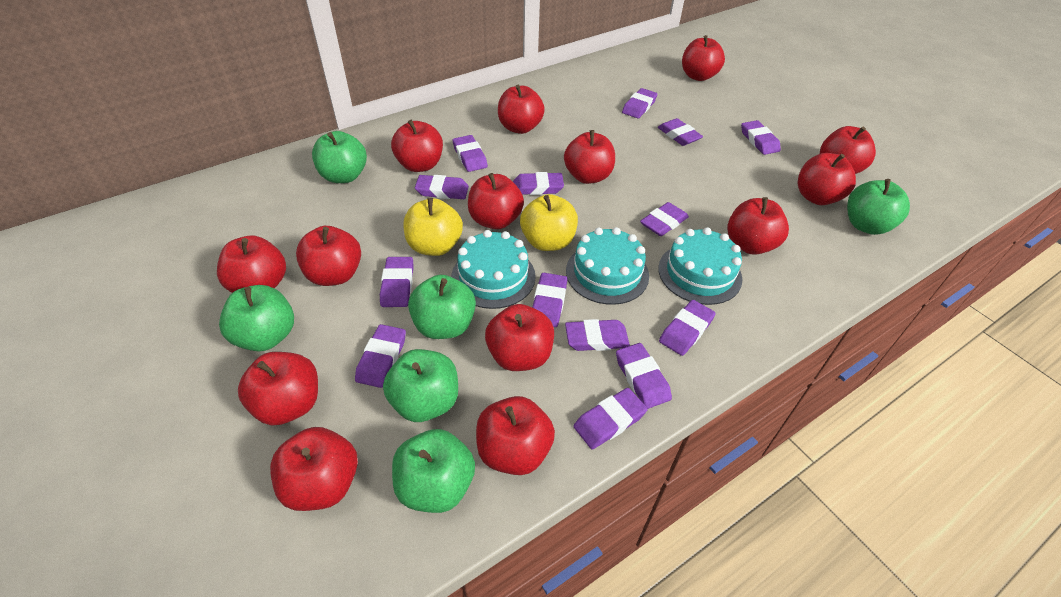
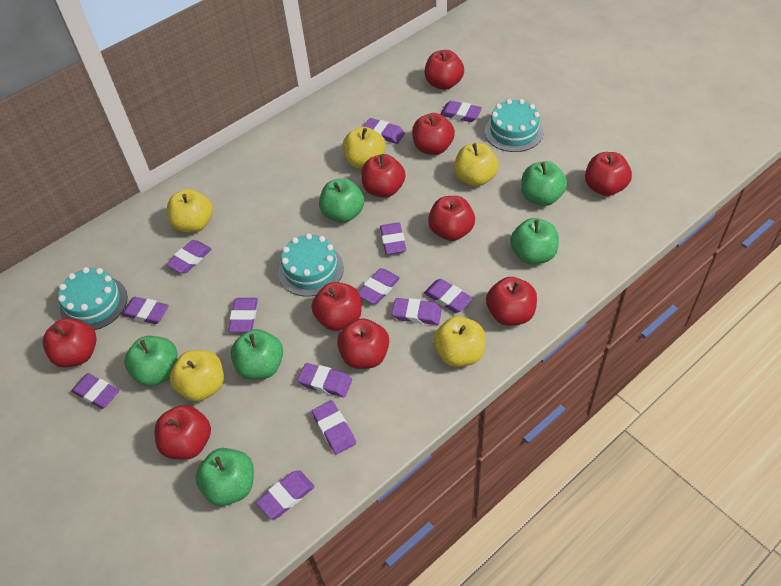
purple eraser: [355,324,406,388] [380,257,414,307] [415,175,469,199] [453,135,488,172] [513,172,564,195] [532,273,567,327] [565,319,630,351] [573,388,647,449] [616,343,672,409] [622,88,657,118] [640,202,689,236] [658,118,703,146] [659,300,716,356] [741,120,781,155] = 14 -> [71,373,119,409] [122,297,169,324] [166,240,211,274] [228,298,258,332] [256,471,314,519] [298,363,352,397] [312,400,356,454] [359,268,400,304] [363,118,405,144] [380,222,406,255] [392,298,442,325] [424,279,473,313] [440,101,482,122] = 13
red apple: [217,236,286,293] [238,352,318,426] [270,427,358,511] [296,226,361,286] [391,120,443,172] [468,173,524,229] [476,396,555,475] [485,304,554,371] [498,85,545,134] [564,130,615,184] [682,35,725,81] [727,197,789,255] [798,153,856,205] [820,126,876,174] = 14 -> [43,318,97,368] [154,405,211,460] [312,282,362,331] [337,318,389,369] [361,154,405,198] [412,113,455,155] [425,50,464,90] [428,196,475,241] [486,277,537,326] [585,152,632,196] = 10
yellow apple: [404,198,463,256] [520,194,578,251] = 2 -> [167,189,213,233] [170,350,224,402] [342,127,385,169] [433,316,486,367] [454,143,499,187] = 5

